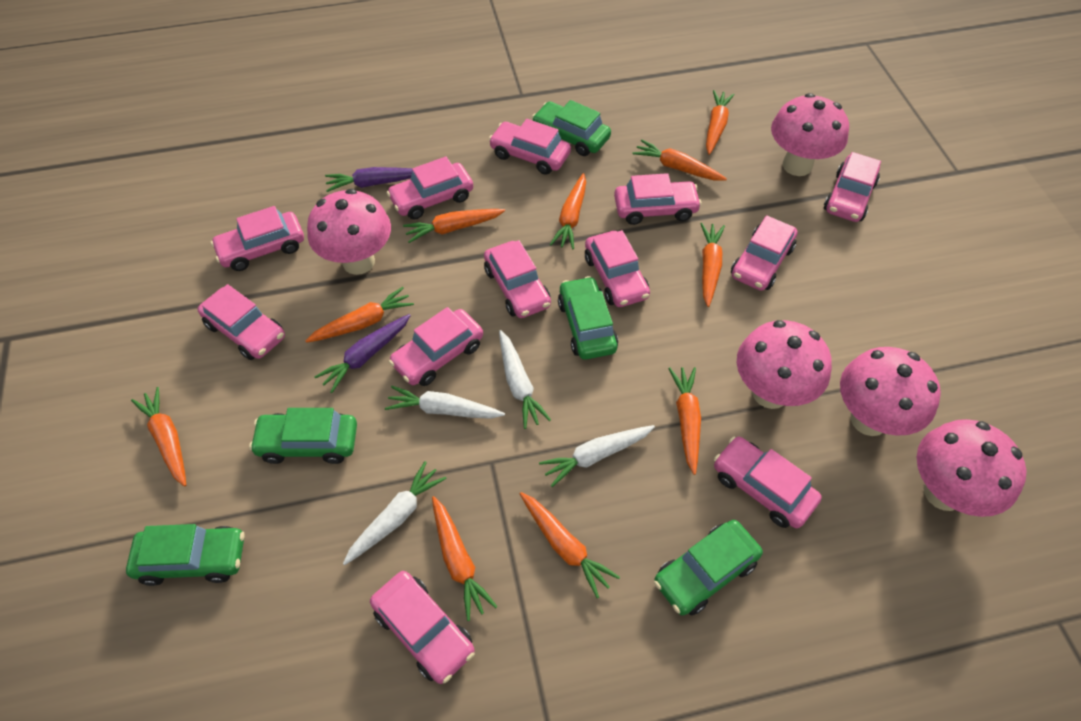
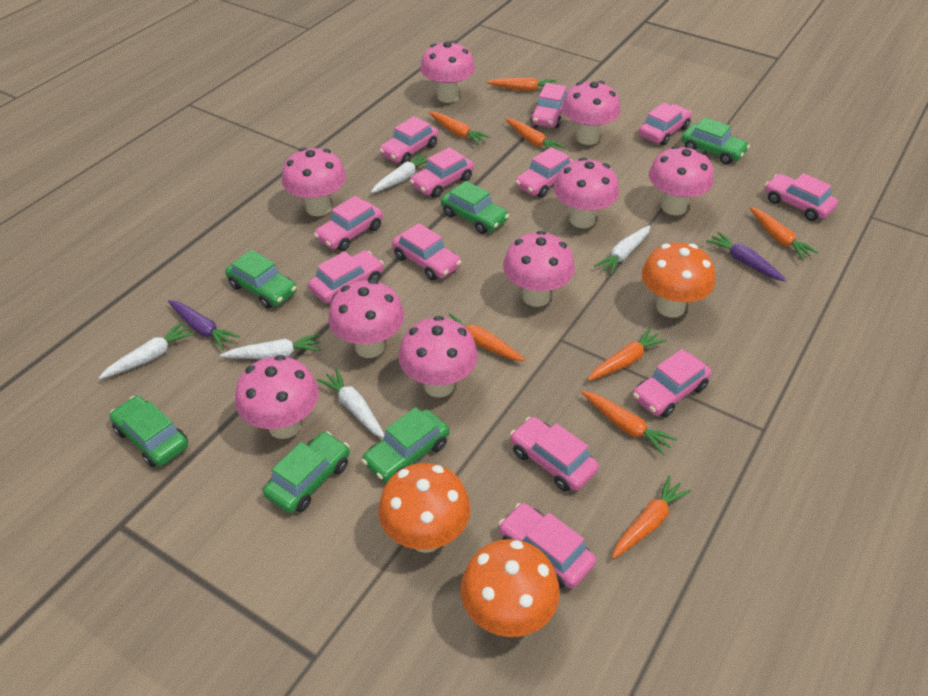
green car: [126,524,244,586] [249,408,357,464] [532,100,611,156] [558,276,618,360] [654,520,763,616] = 5 -> [109,396,188,467] [225,250,297,309] [263,431,350,513] [362,407,449,482] [441,181,509,234] [682,117,750,164] = 6
orange carrot: [131,387,187,487] [305,287,414,343] [403,209,505,243] [432,496,498,621] [520,492,620,598] [550,173,586,249] [633,140,727,181] [668,367,701,475] [700,223,725,307] [706,90,734,155] = 10 -> [429,112,490,145] [449,313,525,361] [486,77,557,91] [505,118,565,151] [581,391,677,455] [587,328,667,381] [612,476,691,559] [750,207,818,260] = 8
orange mushroom: none = 0 -> [378,463,470,553] [461,539,560,637] [642,243,715,318] = 3
pink mushroom: [307,189,391,275] [737,320,832,409] [771,93,849,176] [840,347,941,436] [917,419,1027,517] = 5 -> [235,355,319,439] [282,148,346,216] [328,279,405,358] [399,316,478,397] [420,41,475,103] [503,231,575,307] [554,157,619,228] [562,81,621,145] [649,146,714,215] = 9
white carrot: [343,461,446,565] [385,386,505,419] [499,330,551,429] [539,425,655,487] = 4 -> [99,322,194,379] [220,334,321,359] [317,368,384,438] [371,152,428,193] [594,225,651,275] = 5

